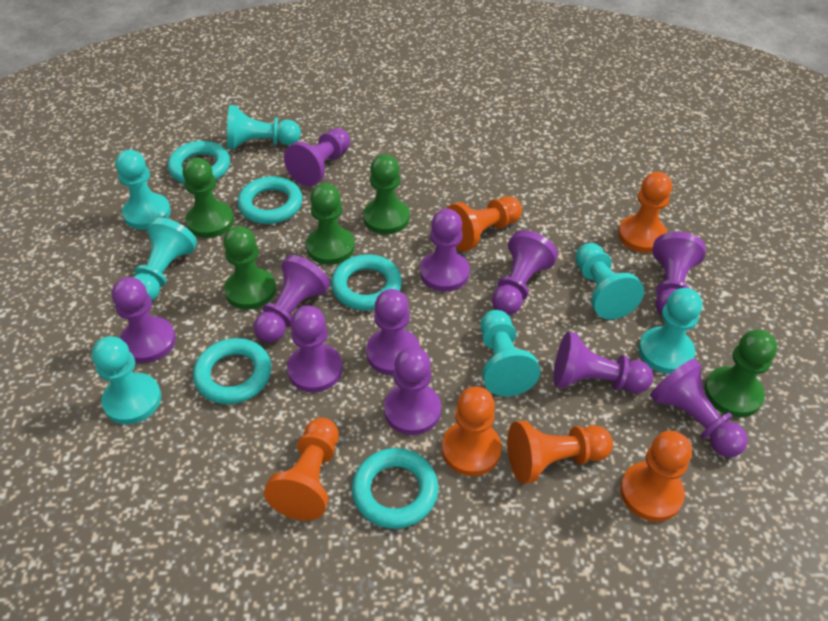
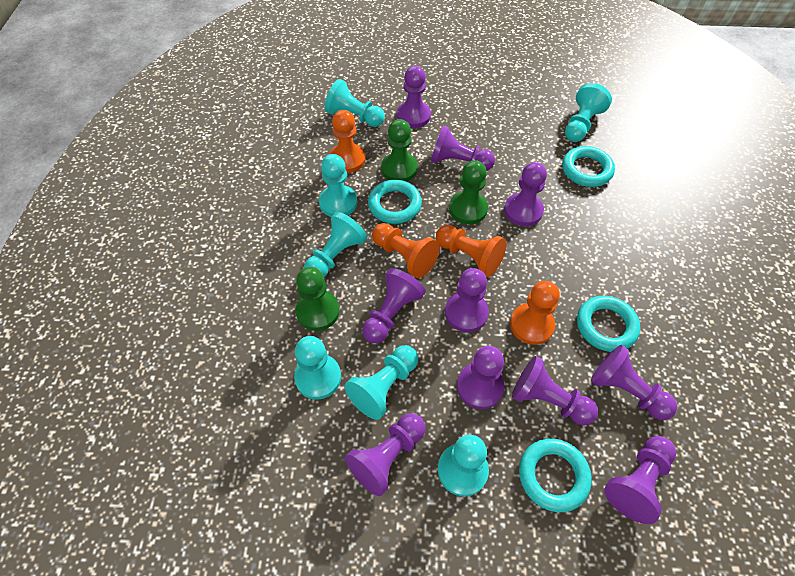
green pawn: [183,158,234,238] [223,226,276,310] [306,183,355,265] [363,154,410,235] [704,330,777,418] = 5 -> [295,267,339,331] [381,119,418,182] [449,160,488,224] = 3
orange pawn: [264,418,339,521] [442,387,501,476] [446,196,522,251] [507,421,613,484] [618,172,672,253] [620,431,692,522] = 6 -> [330,110,366,173] [372,223,440,278] [436,225,507,277] [510,281,560,345] = 4
purple pawn: [112,277,176,363] [254,255,330,343] [284,128,350,186] [287,306,343,392] [366,289,420,375] [384,347,441,435] [420,209,470,292] [492,230,558,315] [553,332,653,393] [650,359,748,457] [652,232,706,316] = 11 -> [345,413,426,496] [362,268,426,343] [397,66,431,128] [431,126,495,171] [445,268,489,332] [457,346,504,409] [504,162,547,226] [512,356,598,425] [591,345,678,420] [604,436,676,524] = 10
turquoise ring: [168,141,230,184] [193,338,271,404] [238,176,302,224] [331,254,402,311] [352,448,438,529] = 5 -> [368,180,422,224] [519,439,592,512] [562,146,615,187] [577,296,640,352] = 4

